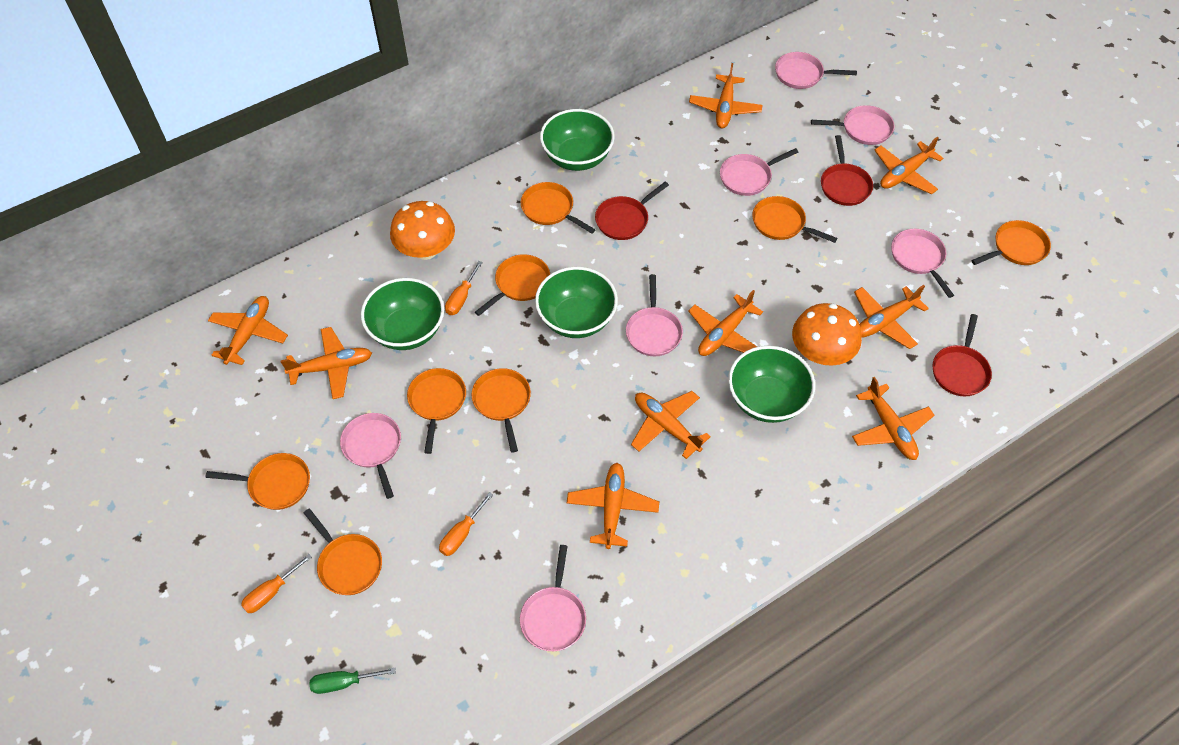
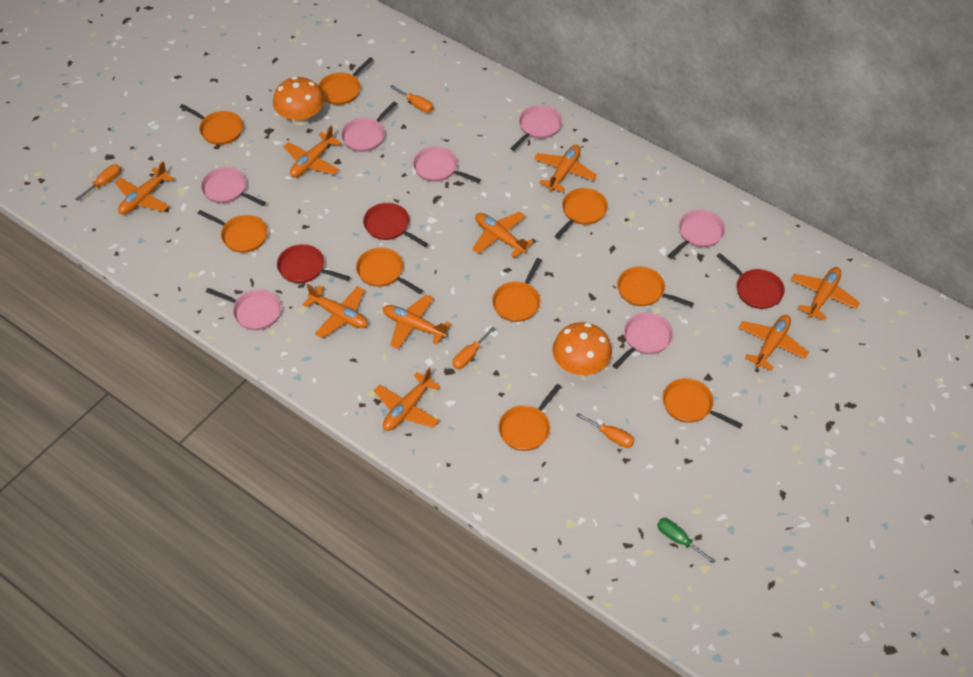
green bowl: [361,278,444,350] [535,267,618,338] [540,109,615,171] [728,346,815,423] = 4 -> none = 0
orange pan: [205,453,310,510] [304,508,382,595] [407,368,466,454] [472,368,531,453] [475,254,550,316] [521,182,596,234] [752,196,838,243] [971,220,1051,265] = 8 -> [180,104,243,145] [197,210,268,253] [318,57,373,105] [356,248,423,294] [492,258,542,322] [499,384,561,451] [555,188,608,239] [617,267,694,307] [663,378,743,428] = 9
orange screwdriver: [241,554,312,613] [439,492,493,556] [445,261,483,315] = 3 -> [76,164,121,201] [390,85,433,113] [452,326,496,369] [576,413,634,448] = 4

